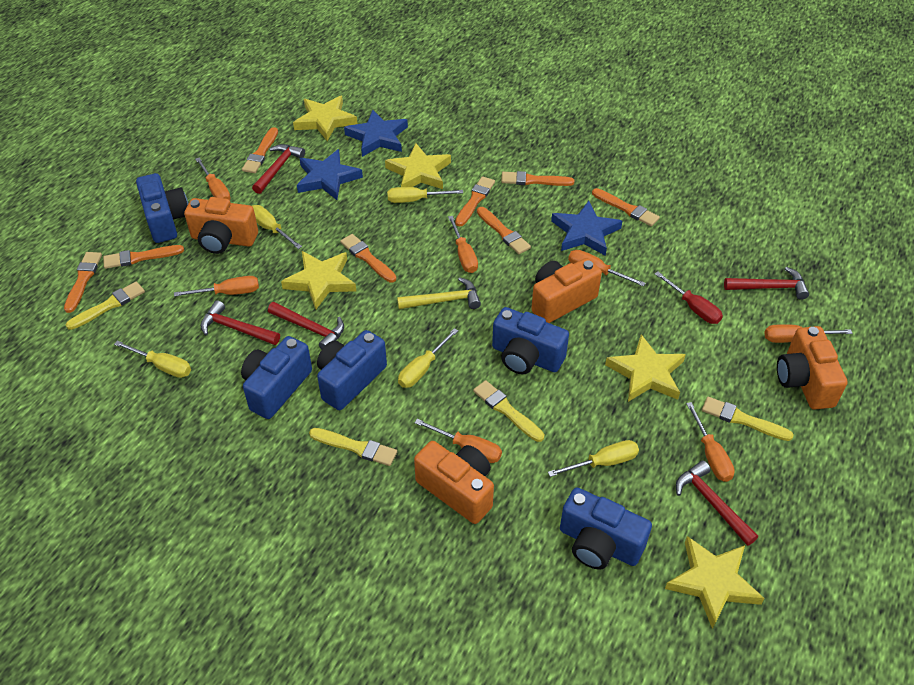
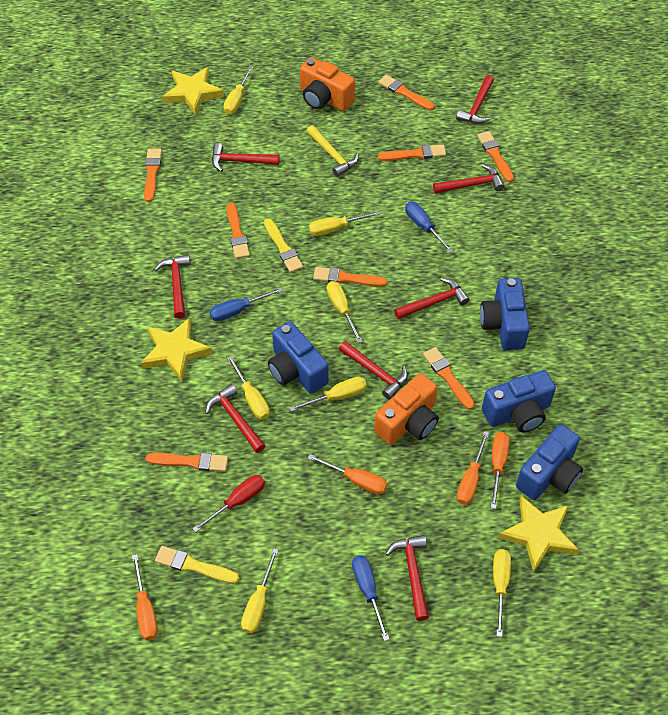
blue camera: [136,173,189,243] [241,336,312,419] [317,330,387,410] [492,307,569,374] [560,487,652,570] = 5 -> [268,321,329,394] [480,278,530,350] [482,370,556,432] [516,424,583,500] = 4
blue screwdriver: none = 0 -> [209,288,283,321] [352,555,389,641] [405,202,453,253] = 3
blue star: [297,149,363,200] [344,110,408,157] [551,201,622,256] = 3 -> none = 0
orange camera: [184,197,258,254] [414,441,494,524] [531,258,602,323] [777,326,848,409] = 4 -> [300,57,355,111] [374,373,439,445] = 2
orange screwdriver: [174,276,259,297] [195,157,231,200] [414,419,502,463] [448,216,478,273] [568,250,646,287] [686,402,735,482] [765,324,853,343] = 7 -> [132,554,158,640] [308,454,387,495] [457,431,489,505] [491,432,510,509] = 4
red hammer: [201,300,280,345] [252,144,305,194] [268,302,344,349] [676,460,758,546] [724,267,809,300] = 5 -> [155,254,190,319] [205,384,265,453] [212,143,280,172] [339,341,408,400] [386,535,429,621] [394,278,469,320] [433,164,505,194] [456,75,494,124] = 8
yellow brush: [66,282,145,330] [309,428,397,466] [473,380,544,442] [702,397,794,441] = 4 -> [155,546,240,584] [264,218,303,273] = 2
yellow screwdriver: [114,341,191,378] [252,205,302,249] [387,187,463,203] [398,328,458,388] [548,440,639,477] = 5 -> [223,66,253,115] [227,356,270,420] [241,548,278,634] [289,377,367,412] [309,211,380,236] [327,281,363,343] [493,549,511,637] = 7
yellow star: [281,251,356,309] [293,96,357,141] [385,143,451,189] [605,334,686,402] [665,536,765,629] = 5 -> [141,318,212,382] [162,67,224,115] [498,495,579,573] = 3

